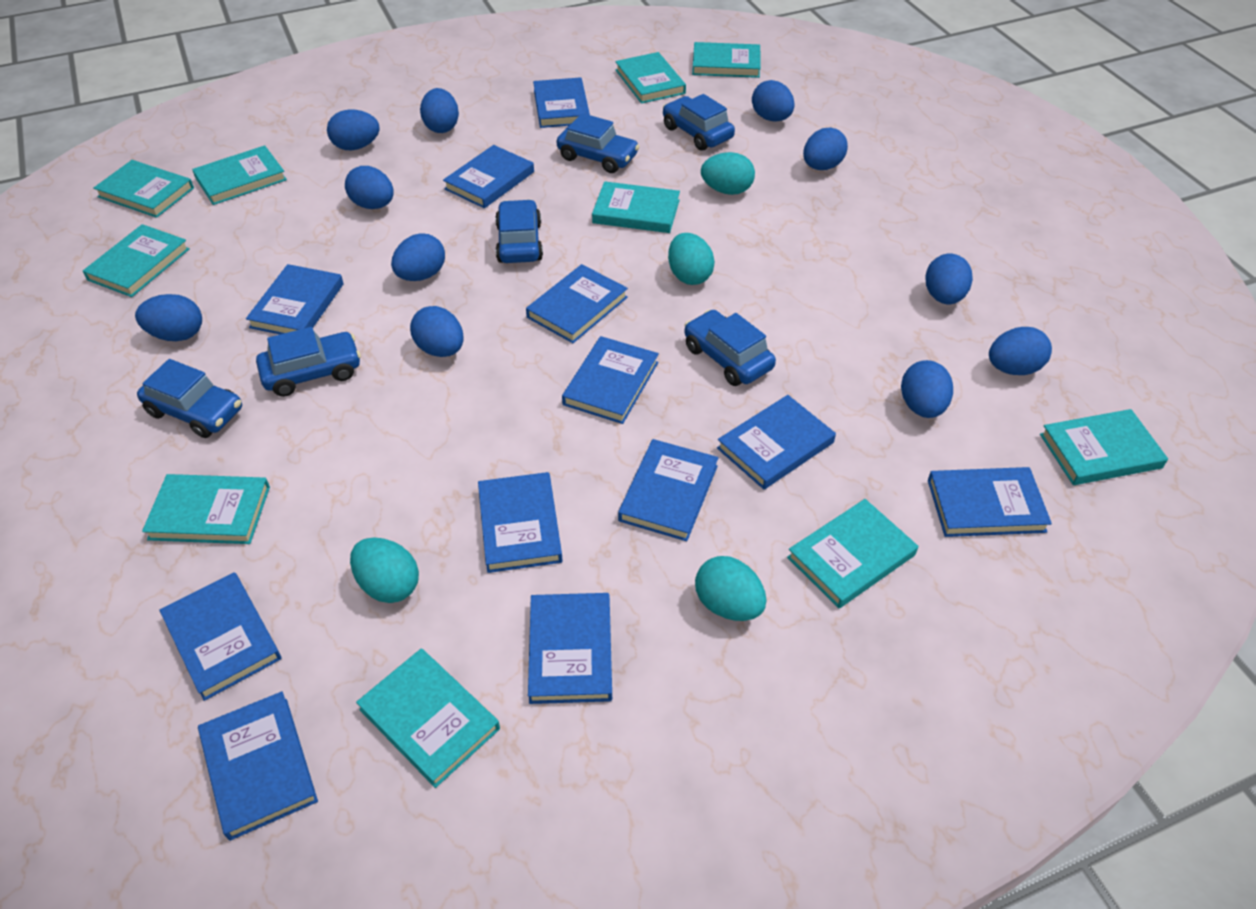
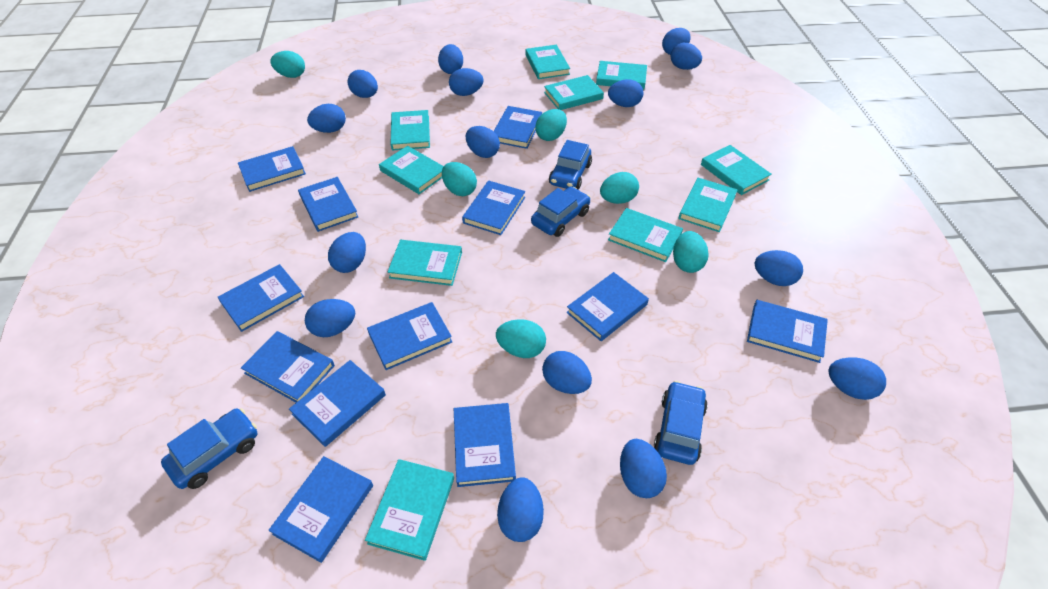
blue car: [137,359,242,438] [256,327,361,397] [495,199,543,263] [557,113,640,173] [663,94,735,151] [684,310,776,386] = 6 -> [161,408,257,489] [531,187,590,237] [549,140,592,190] [654,381,708,465] = 4
blue egg: [135,294,202,341] [327,110,380,151] [345,166,394,209] [391,233,445,281] [410,306,464,357] [420,88,459,133] [752,80,795,121] [803,127,848,170] [901,360,953,418] [925,254,973,304] [989,327,1052,375] = 11 -> [305,299,355,337] [307,104,346,133] [328,232,366,273] [348,70,378,98] [438,44,463,74] [449,68,483,96] [466,126,500,158] [497,477,544,542] [542,351,592,394] [608,79,643,107] [620,439,667,498] [662,28,691,55] [671,43,702,70] [754,250,803,286] [828,358,886,400] = 15
turquoise egg: [350,537,419,603] [668,233,715,285] [695,556,766,621] [701,152,755,195] = 4 -> [270,51,305,78] [442,162,477,196] [496,319,546,358] [535,109,567,141] [600,172,639,204] [673,231,709,273] = 6

